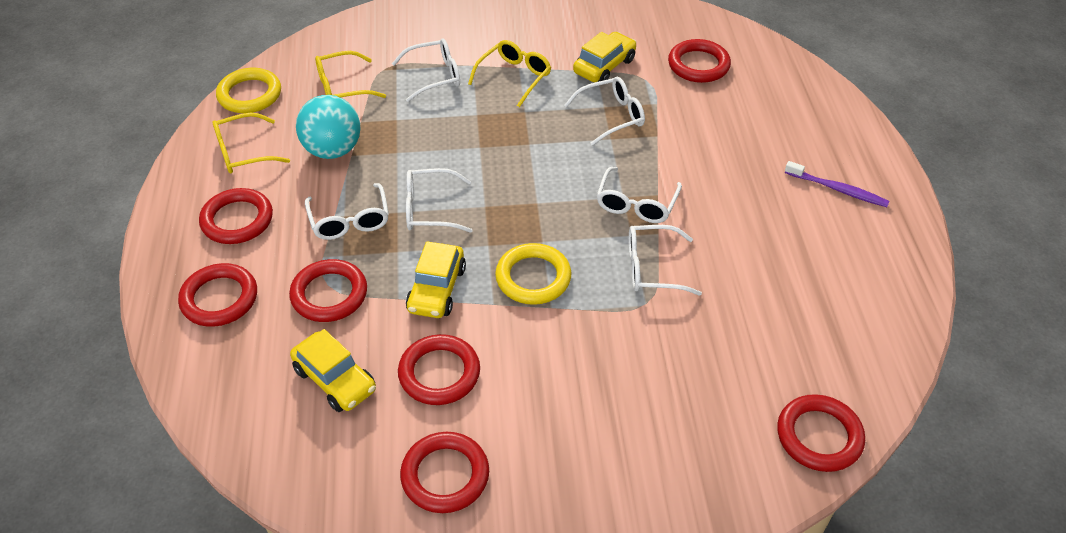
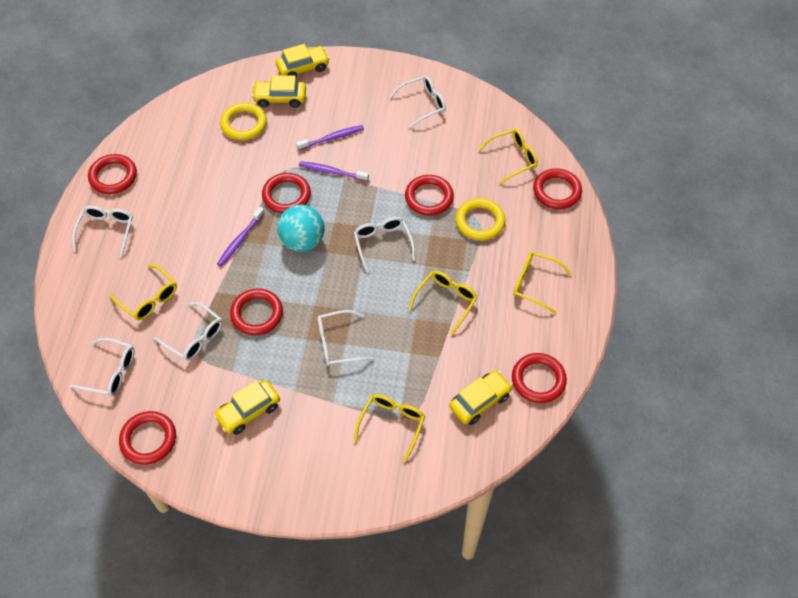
purple toothbrush: [785,161,889,207] = 1 -> [217,207,264,267] [296,125,364,150] [299,161,369,181] = 3
yellow car: [290,329,376,412] [406,241,466,318] [573,32,637,82] = 3 -> [213,380,280,435] [252,75,306,108] [276,44,330,77] [449,370,512,425] = 4
yellow glasses: [212,113,290,173] [315,51,386,98] [468,40,551,107] = 3 -> [110,265,177,320] [354,394,425,462] [409,271,478,335] [478,129,538,184] [513,252,572,314] = 5

